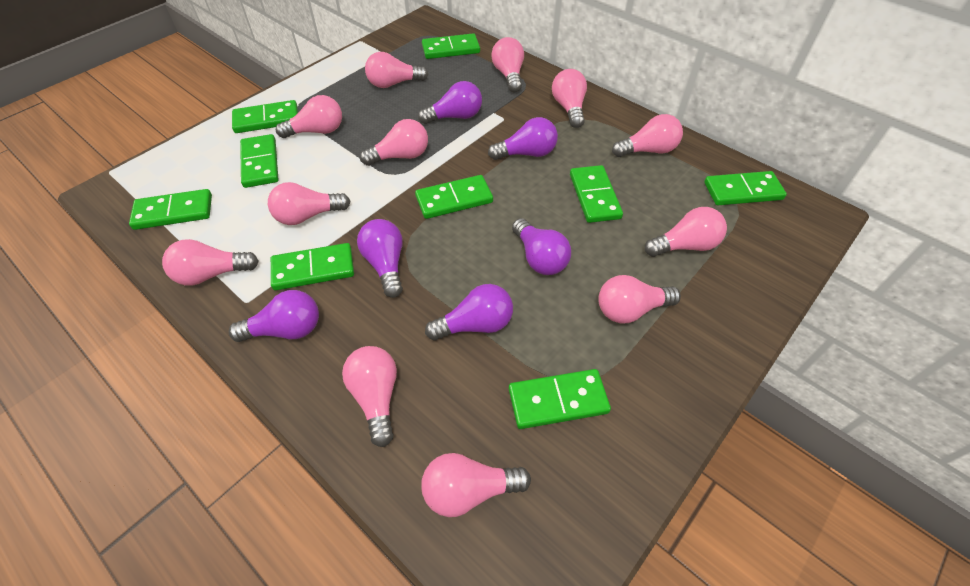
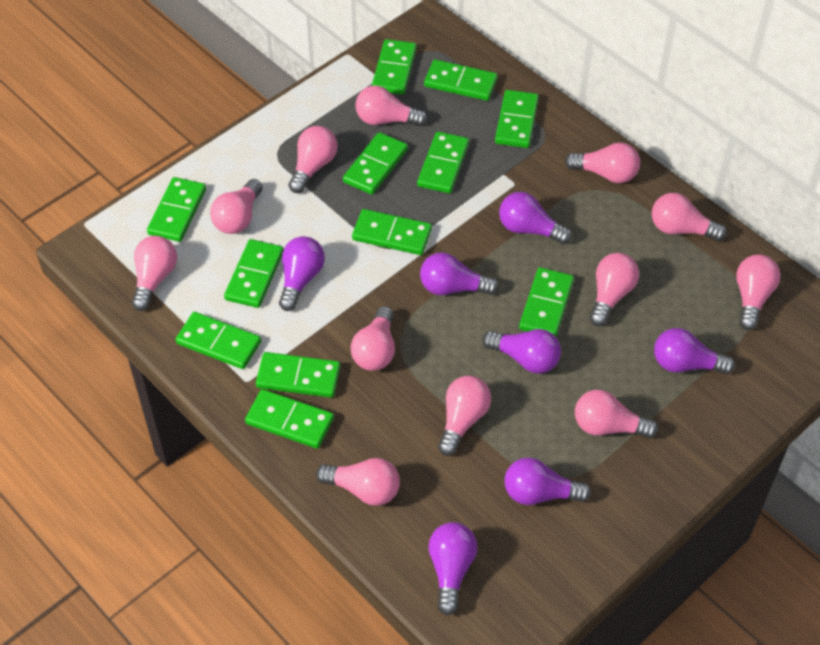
green domino: [129,189,212,230] [232,100,298,133] [240,134,278,188] [271,243,354,290] [415,175,493,219] [422,33,480,59] [509,369,611,429] [570,165,623,223] [704,171,787,205] = 9 -> [147,177,206,242] [176,312,261,369] [224,239,284,308] [245,389,334,449] [256,352,340,398] [343,132,408,195] [352,209,432,255] [372,39,417,95] [417,132,469,193] [424,59,498,101] [495,90,539,148] [519,267,574,337] = 12
purple light bulb: [229,290,319,342] [357,219,403,298] [418,81,482,124] [425,284,513,340] [488,117,558,160] [512,218,571,275] = 6 -> [279,236,325,311] [420,252,499,295] [428,522,477,615] [483,329,561,374] [499,192,572,244] [504,457,591,505] [654,328,735,374] = 7

